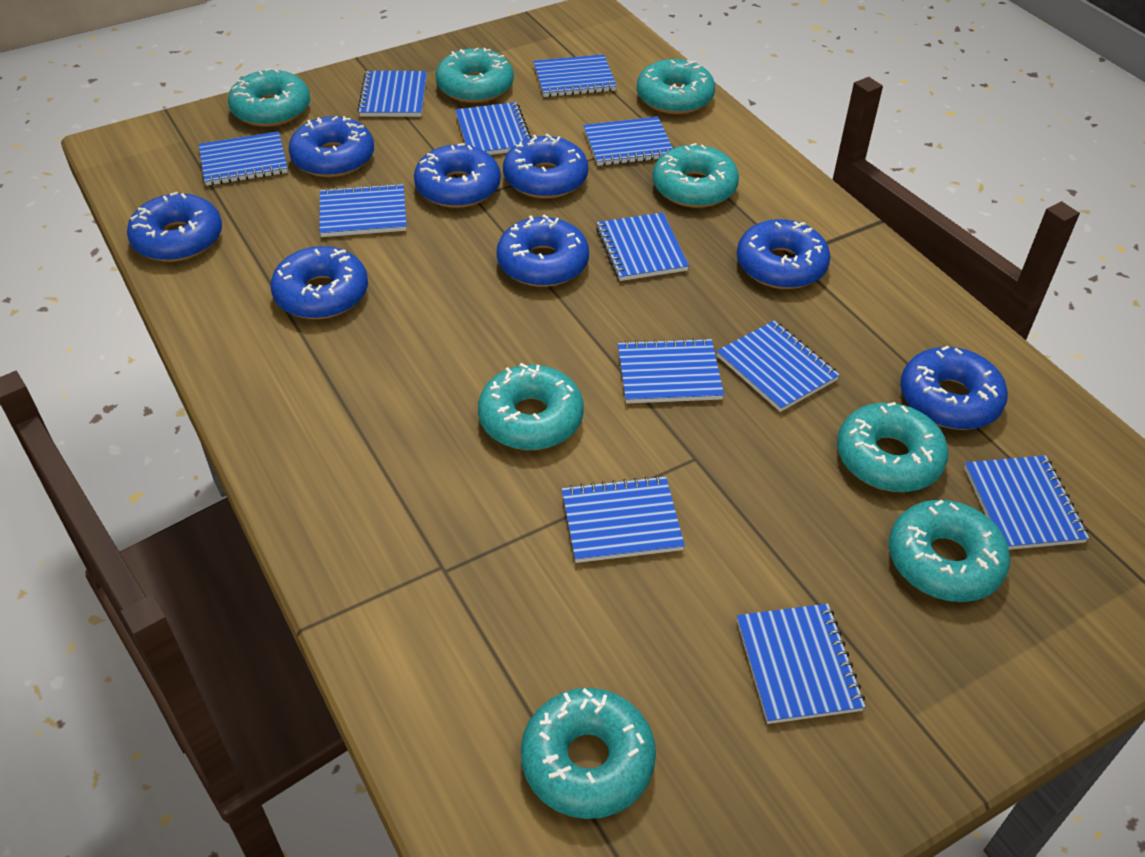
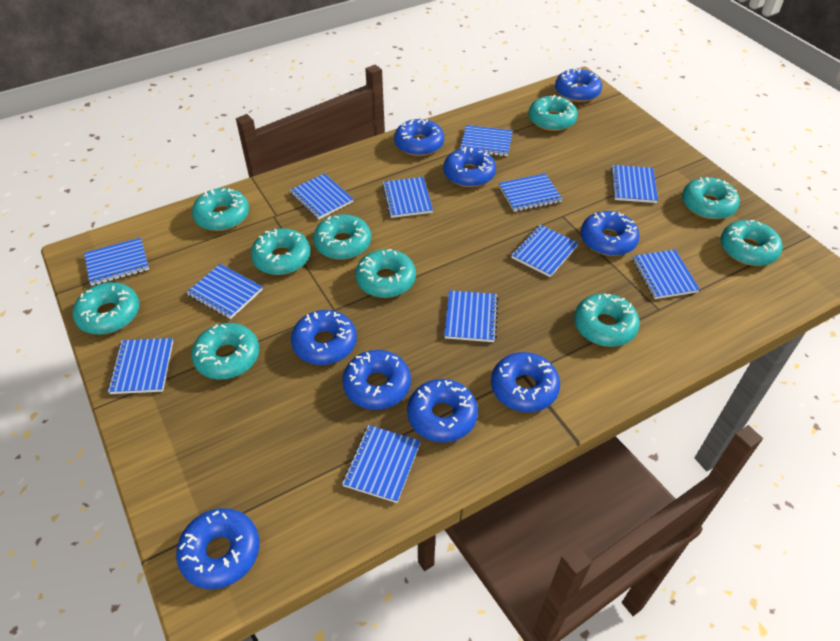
blue donut: [127,192,222,262] [271,246,368,319] [288,116,374,177] [414,143,501,208] [497,214,589,287] [503,134,588,198] [737,219,831,289] [900,346,1008,430] = 8 -> [176,508,260,589] [291,310,357,365] [342,350,411,410] [394,118,444,156] [407,379,478,443] [443,147,496,187] [491,352,560,412] [555,68,602,102] [581,211,640,256] = 9
turquoise donut: [228,68,310,127] [436,48,514,103] [478,363,584,450] [521,688,656,819] [637,59,715,114] [652,143,739,208] [837,402,948,492] [889,500,1010,602] = 8 -> [73,282,139,335] [191,323,259,380] [192,188,249,231] [251,228,311,275] [313,214,371,260] [355,249,416,298] [528,95,578,131] [574,293,640,347] [682,177,740,219] [720,220,783,266] = 10

